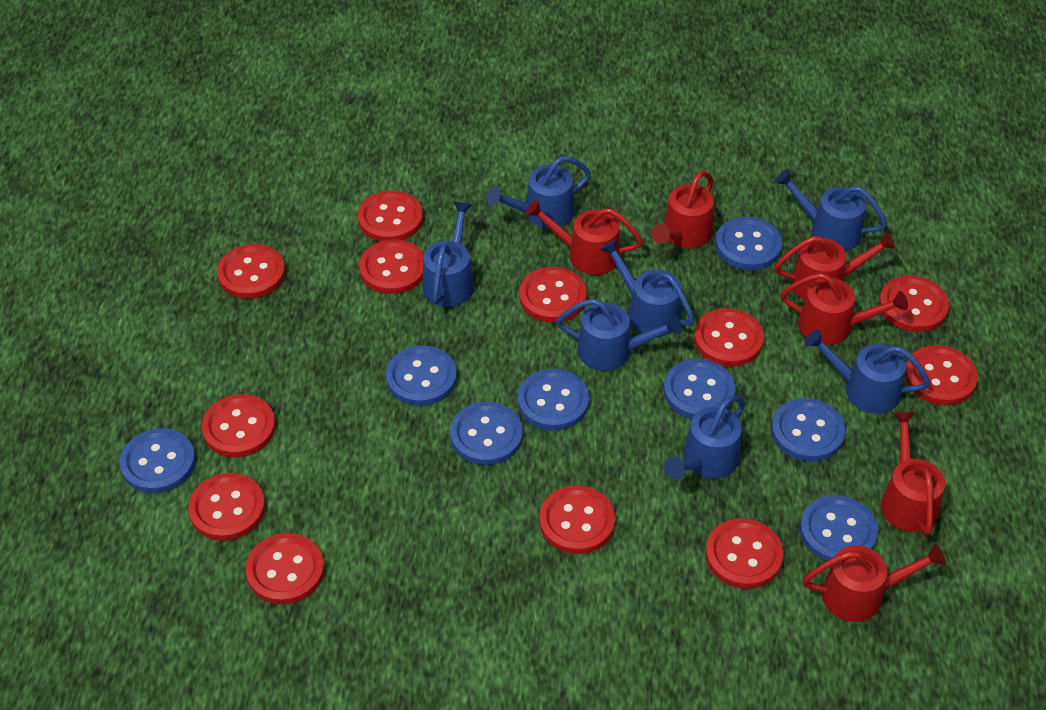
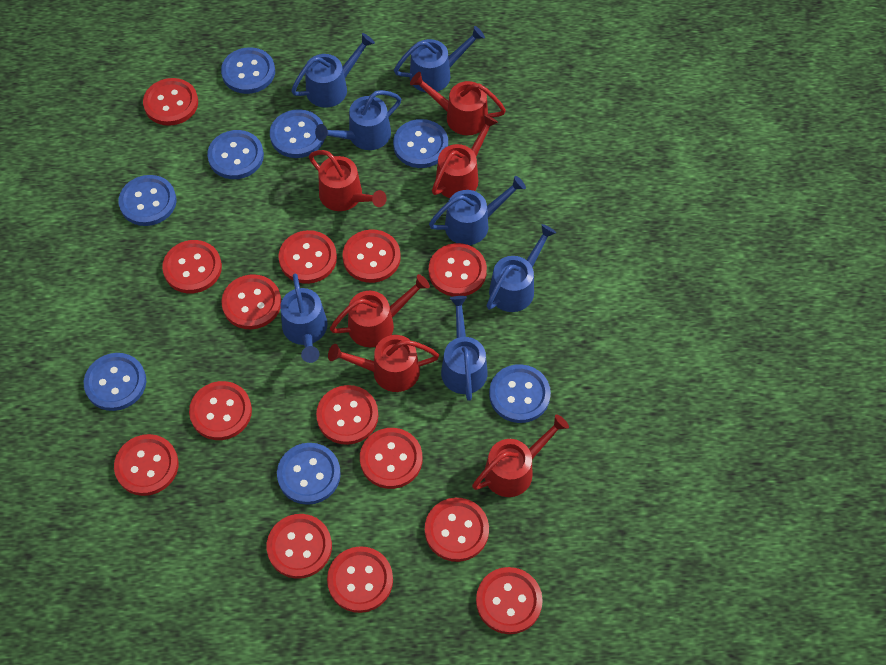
red button: [188,473,265,541] [202,394,276,457] [217,244,285,299] [246,533,324,605] [358,190,423,242] [359,240,424,294] [519,267,587,323] [539,486,615,554] [694,308,764,367] [705,518,784,589] [879,276,949,332] [905,345,978,405] = 12 -> [114,434,179,496] [143,78,198,126] [162,240,222,294] [189,381,252,440] [221,274,281,329] [266,514,332,579] [278,230,337,284] [316,385,378,445] [327,546,393,613] [342,230,401,283] [360,428,422,489] [425,498,489,562] [429,243,487,297] [476,567,543,634] = 14

